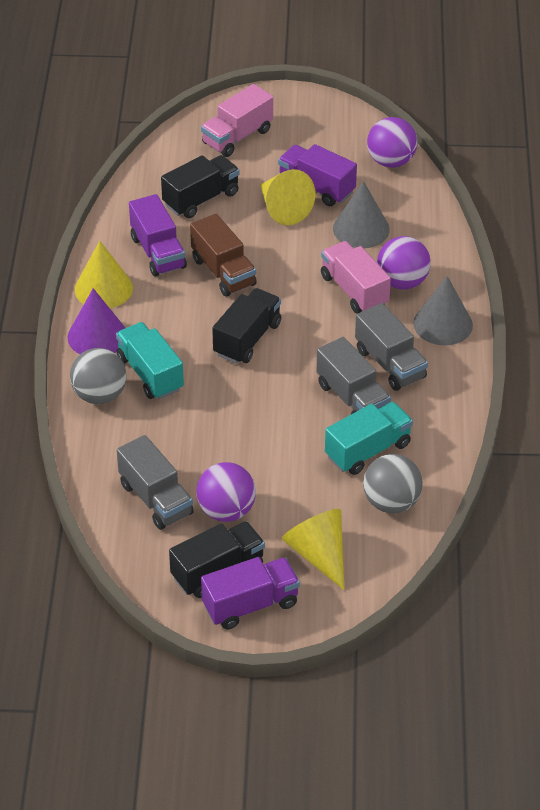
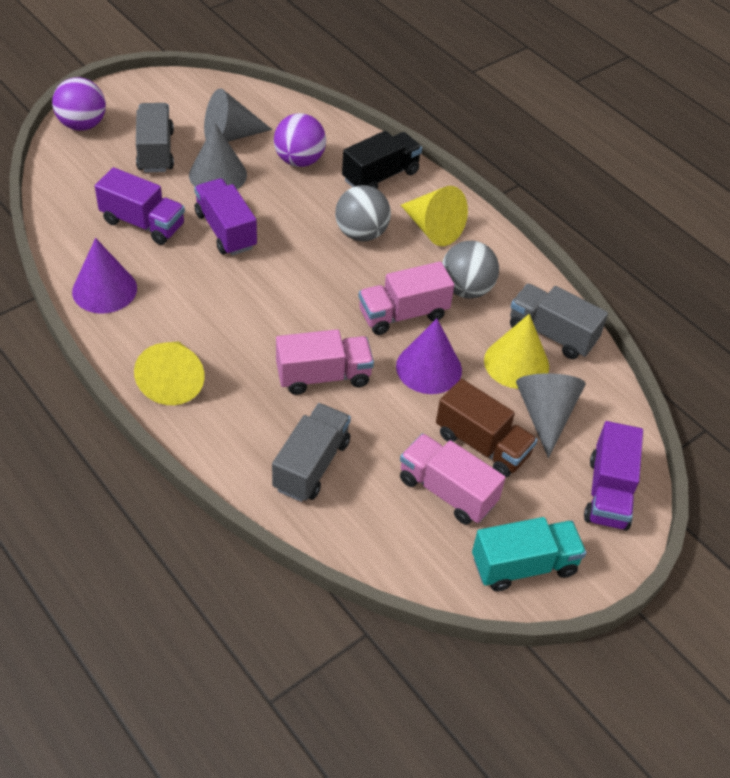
black truck: [161,155,240,218] [169,521,265,598] [212,288,281,364] = 3 -> [342,131,422,189] = 1
grey cone: [333,181,390,248] [413,276,473,345] = 2 -> [189,123,247,189] [204,88,272,142] [516,373,586,458] = 3
pink truck: [201,84,273,157] [321,241,391,314] = 2 -> [276,329,374,395] [359,261,454,335] [400,433,505,525] = 3
purple ball: [196,462,256,522] [367,117,418,168] [377,236,431,290] = 3 -> [52,77,106,131] [274,113,326,167] = 2
purple cone: [68,288,125,354] = 1 -> [72,238,137,314] [396,319,462,394] = 2
turquoise truck: [116,322,184,399] [325,402,413,475] = 2 -> [472,517,586,592] = 1

